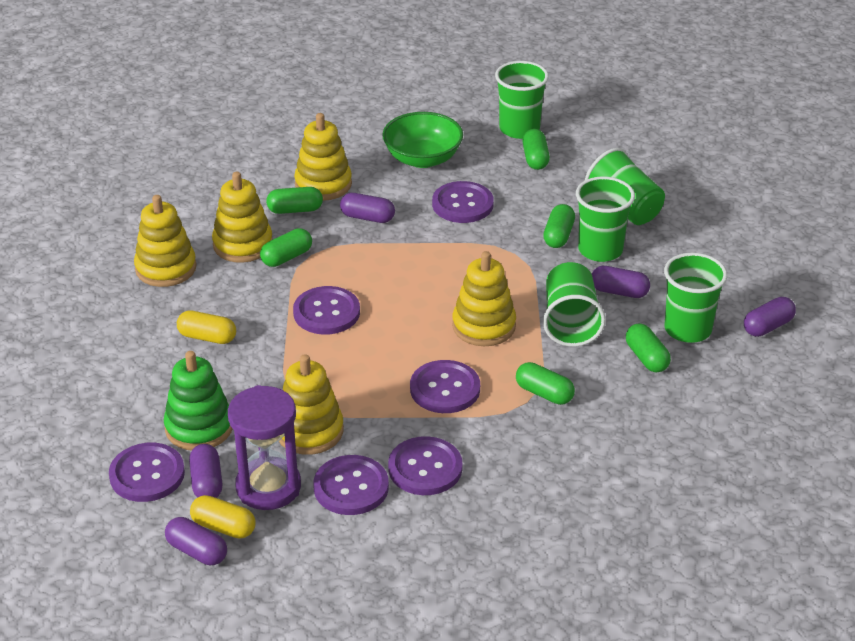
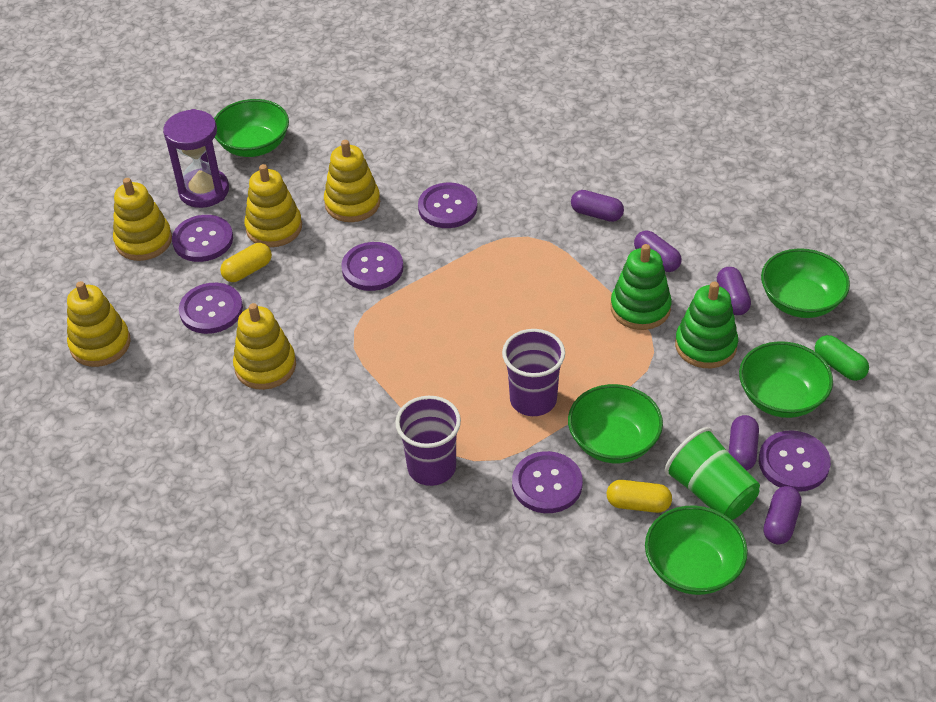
green bowl: [382,112,463,168] = 1 -> [214,99,289,157] [568,384,663,463] [645,506,748,595] [739,341,833,418] [761,248,850,318] = 5
green capsule: [260,228,312,267] [266,187,323,214] [516,362,575,405] [522,129,550,170] [543,204,575,248] [626,323,671,372] = 6 -> [815,335,869,381] = 1
green cup: [495,61,549,139] [543,262,606,347] [576,176,635,262] [585,148,665,225] [664,253,727,343] = 5 -> [665,427,760,520] = 1
green stacking toy: [164,351,233,450] = 1 -> [611,244,672,330] [675,282,738,368] = 2
purple cup: none = 0 -> [395,396,461,486] [502,329,565,416] = 2

